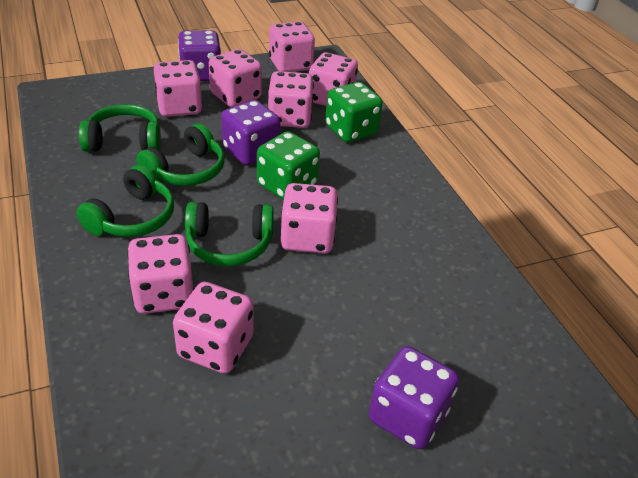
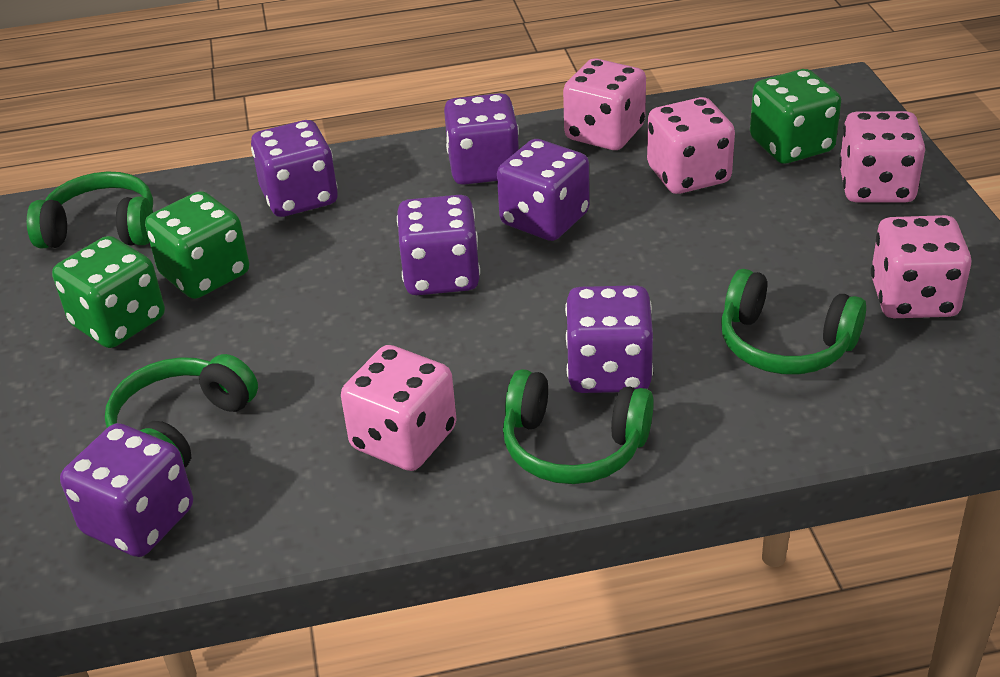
green dice: [257,131,320,200] [325,82,383,142] = 2 -> [52,236,165,348] [145,191,249,299] [750,69,841,164] = 3
pink dice: [127,234,194,314] [154,60,202,117] [173,282,254,374] [209,49,262,107] [268,71,314,128] [269,21,315,72] [281,183,338,254] [309,52,358,106] = 8 -> [341,345,457,471] [563,59,646,150] [647,97,735,194] [839,111,925,203] [871,215,971,318] = 5
purple dice: [178,30,221,81] [221,100,280,165] [369,346,459,449] = 3 -> [60,423,193,557] [251,120,338,217] [397,195,480,295] [444,93,519,185] [497,139,590,241] [565,285,653,393] = 6

